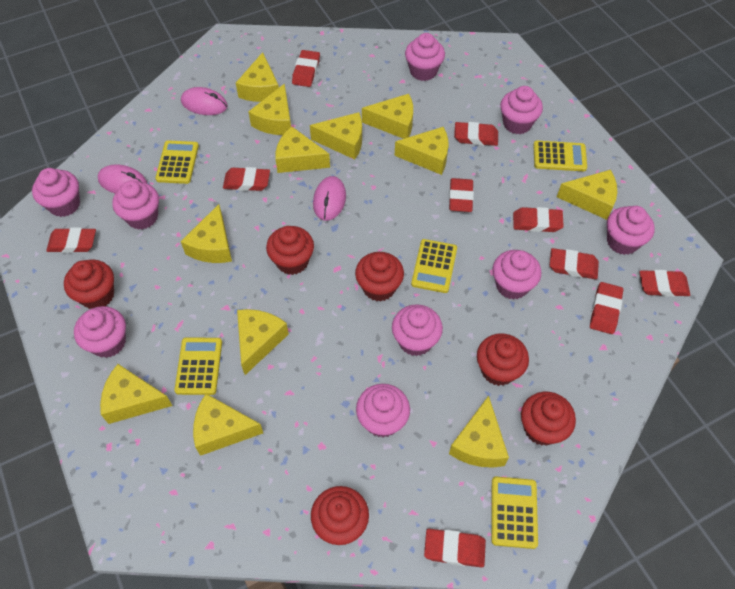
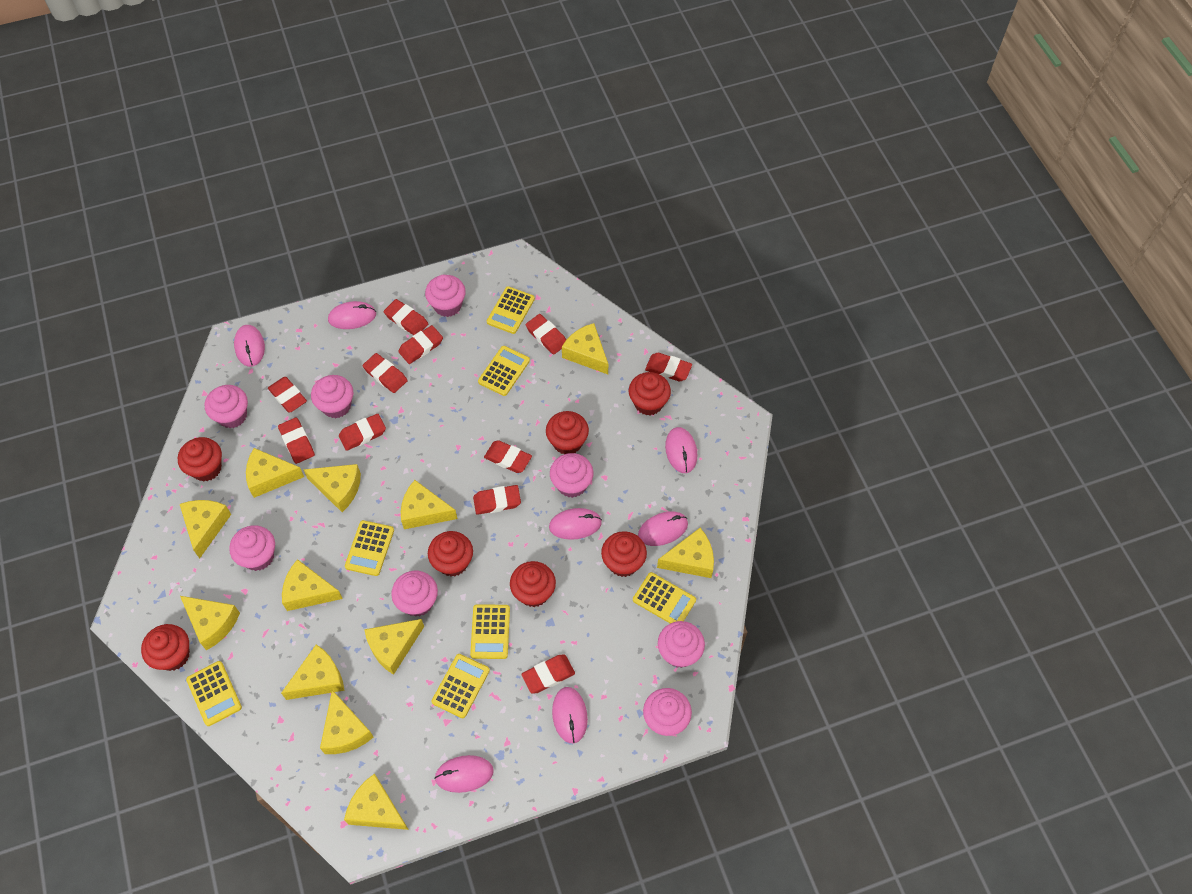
pink cupcake: [32,168,80,217] [74,306,126,358] [112,181,159,230] [356,384,410,438] [392,304,443,356] [405,33,445,81] [492,250,541,300] [500,86,543,134] [607,206,655,255] = 9 -> [205,385,248,428] [229,525,275,571] [311,375,353,418] [391,571,438,617] [425,275,466,317] [550,453,593,498] [643,688,692,736] [658,621,705,668] = 8
pink mouse: [98,164,147,193] [181,87,228,115] [313,176,346,221] = 3 -> [234,325,265,367] [328,301,376,329] [434,755,494,793] [549,508,602,540] [552,687,588,743] [638,511,688,546] [665,427,697,473] = 7
red cupcake: [64,260,114,309] [266,226,314,275] [311,486,369,545] [355,252,404,302] [477,333,529,386] [521,392,576,446] = 6 -> [141,624,190,671] [178,437,222,482] [428,531,473,576] [510,561,556,607] [546,411,589,454] [601,531,647,577] [629,372,671,415] = 7
red eraser: [46,227,96,253] [223,167,270,191] [292,50,320,87] [424,529,486,567] [449,178,474,212] [454,122,498,146] [513,207,564,232] [550,248,599,279] [590,282,623,334] [639,270,690,297] = 10 -> [268,377,307,413] [278,417,315,464] [339,414,386,451] [362,353,408,393] [384,299,428,335] [398,325,443,364] [473,485,521,515] [484,440,532,473] [521,655,575,694] [526,314,566,355] [645,353,692,381] = 11
yellow calculator: [155,140,199,184] [174,337,222,395] [411,239,457,293] [491,477,538,549] [533,141,587,171] = 5 -> [186,661,242,726] [345,520,394,576] [432,654,490,718] [470,604,510,659] [478,346,530,396] [487,286,535,334] [633,572,696,623] = 7

